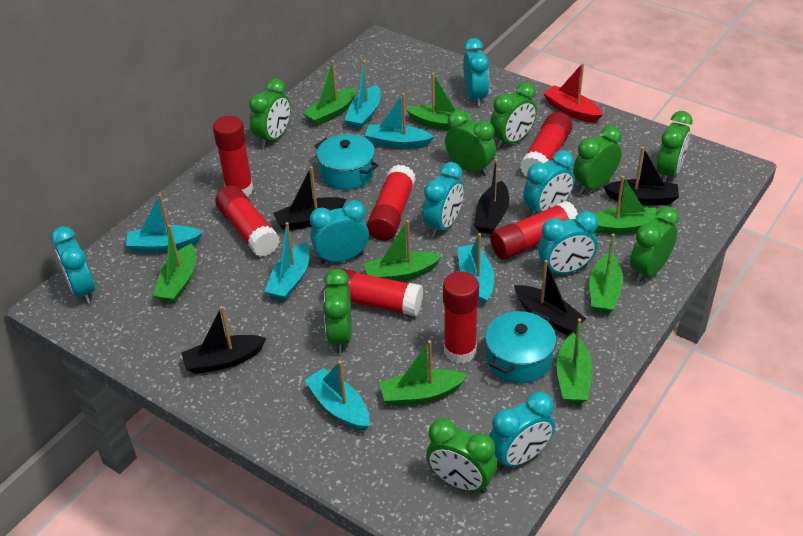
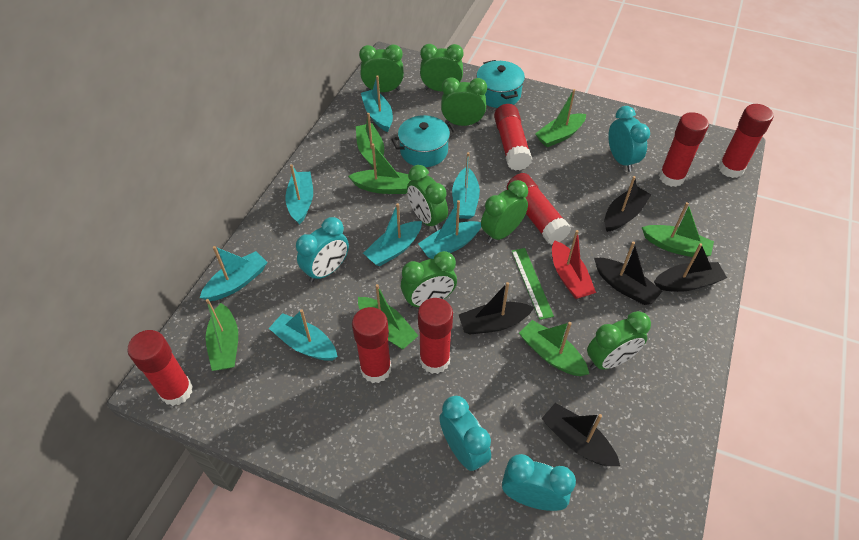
green boat: [153,225,196,303] [303,60,357,126] [364,220,442,281] [379,340,468,406] [406,73,472,131] [556,318,593,403] [589,233,623,314] [593,176,659,234] = 8 -> [206,299,238,371] [348,144,411,194] [356,113,384,169] [358,284,418,349] [519,320,589,376] [535,89,586,147] [642,202,714,257] = 7
green clock: [249,78,291,148] [323,268,352,354] [426,418,497,494] [445,110,496,176] [490,82,537,149] [573,125,622,194] [630,206,679,282] [656,111,693,182] = 8 -> [359,44,404,92] [401,251,457,308] [407,165,448,231] [420,44,464,91] [441,77,487,126] [481,180,528,243] [587,311,651,370] = 7
green ruler: none = 0 -> [512,248,554,320] = 1
turquoise boat: [126,194,203,253] [264,222,310,300] [305,361,370,431] [345,61,381,129] [365,93,434,149] [457,233,494,305] = 6 -> [200,246,267,301] [269,309,337,361] [285,164,313,225] [361,75,393,132] [363,203,422,267] [418,200,481,259] [452,152,480,219] = 7
turquoise clock: [51,226,95,304] [310,200,369,264] [422,162,464,237] [463,38,489,107] [489,391,555,470] [523,150,574,216] [538,211,598,274] = 7 -> [296,217,349,282] [439,396,491,472] [502,454,576,511] [608,106,650,172] = 4

